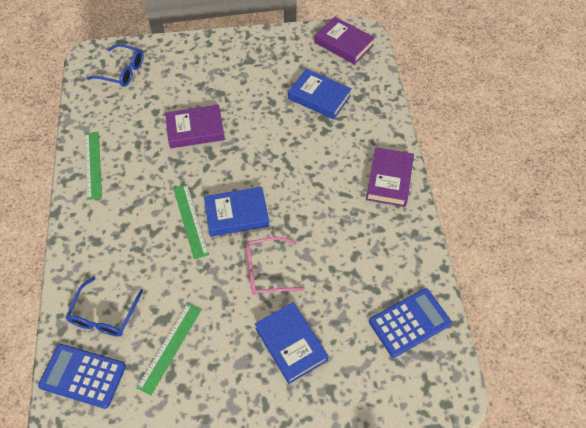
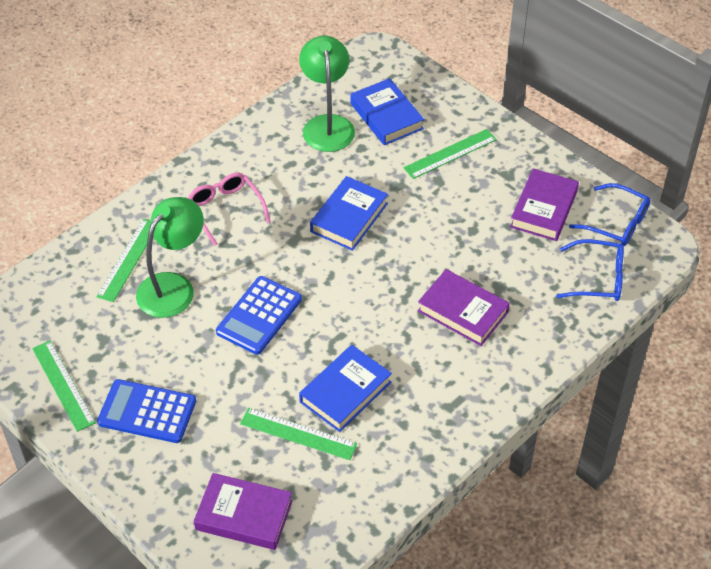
green lamp: none = 0 -> [136,197,204,318] [299,36,355,152] = 2
green ruler: [84,132,102,200] [136,303,202,396] [173,184,209,260] = 3 -> [32,340,96,432] [96,219,151,302] [240,408,357,460] [403,129,497,179] = 4

